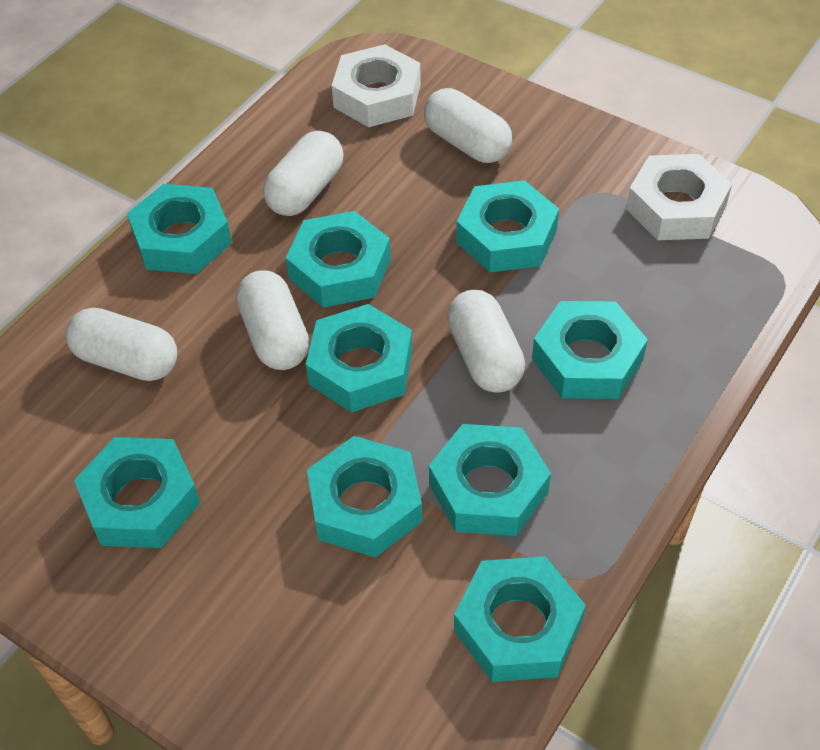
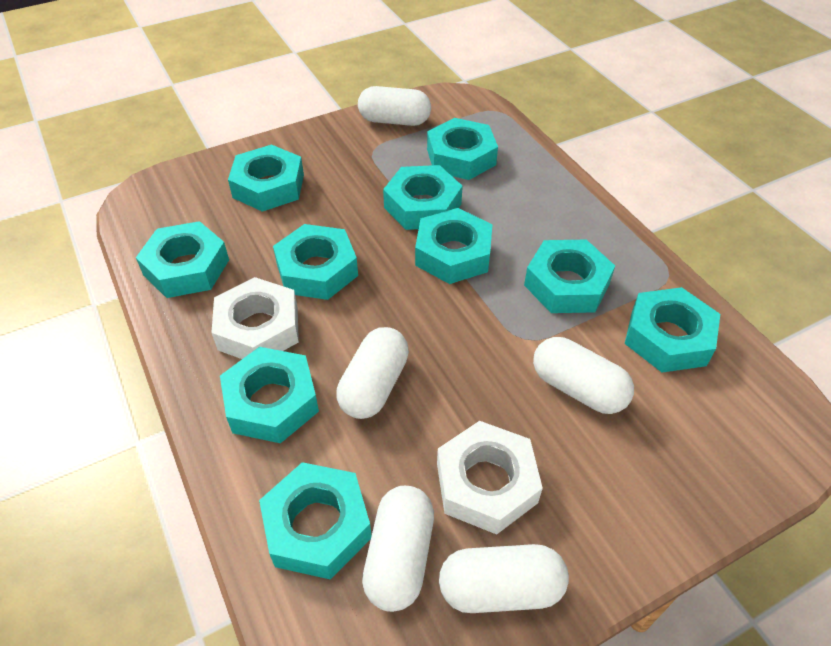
turquoise nut: [74,437,200,548] [127,184,232,274] [286,211,391,308] [306,304,412,413] [307,436,422,558] [429,424,551,536] [454,556,586,682] [456,180,559,272] [532,301,648,399] = 9 -> [136,221,229,298] [220,347,319,443] [228,145,304,212] [259,462,372,580] [273,224,358,300] [383,165,463,230] [415,208,492,284] [427,118,498,180] [524,240,615,313] [625,287,720,373] = 10

